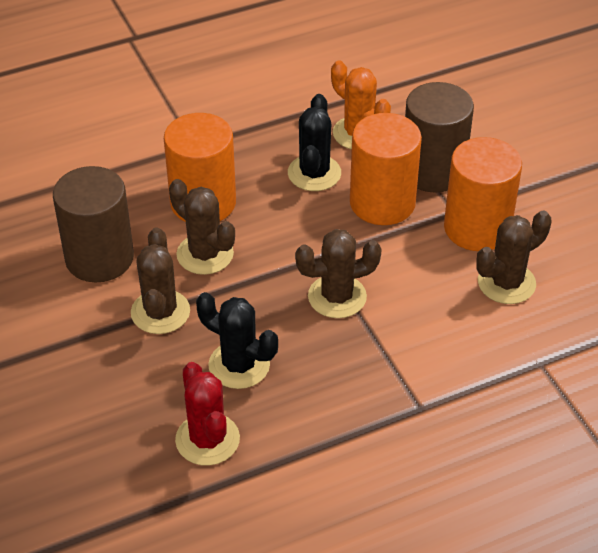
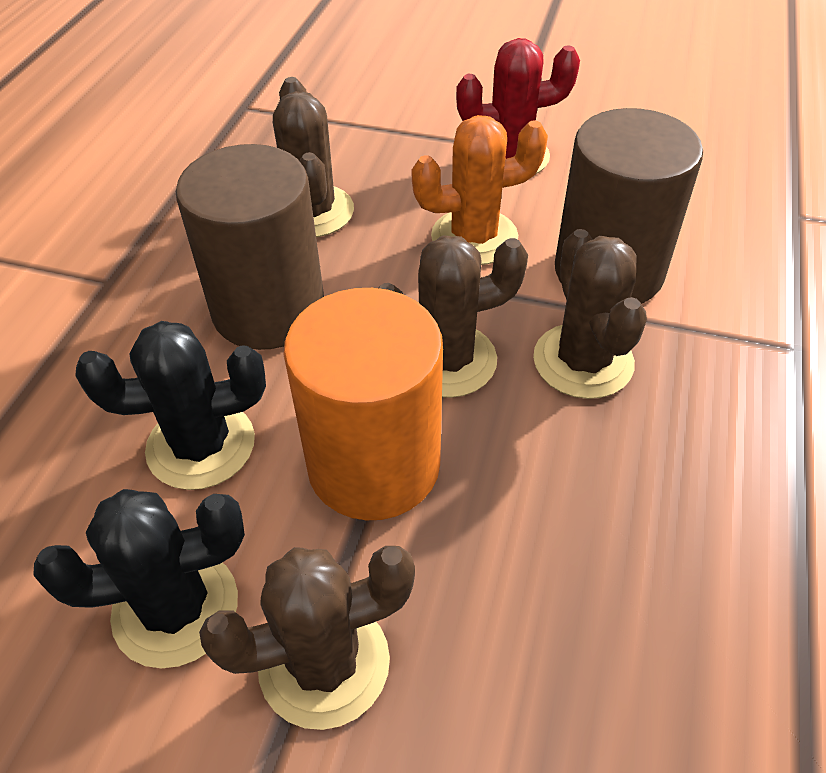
orange cylinder: [164,113,236,222] [350,113,422,225] [444,137,522,251] = 3 -> [283,288,443,520] = 1

